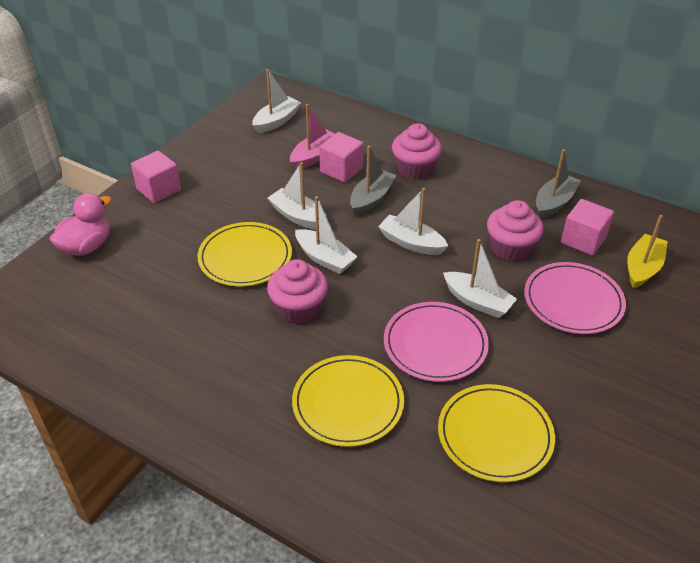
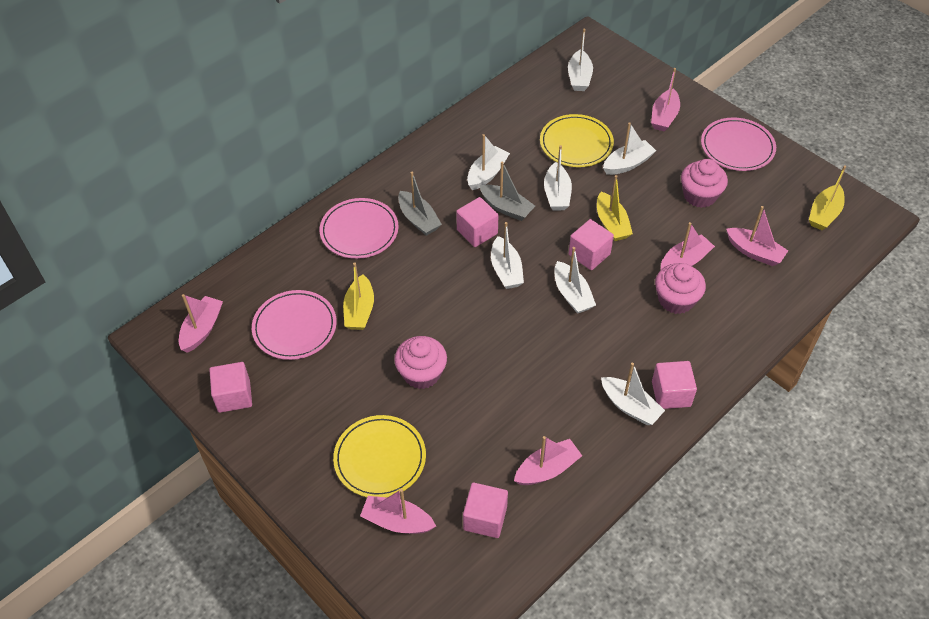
pink boat: [290,104,335,170] = 1 -> [179,294,223,353] [360,489,436,534] [514,436,582,485] [651,68,680,132] [661,222,715,269] [726,206,788,266] = 6
pink cube: [131,151,181,203] [319,132,364,183] [561,199,614,256] = 3 -> [210,362,252,413] [456,197,498,247] [463,483,508,538] [569,219,614,270] [652,361,697,409] = 5
pink duck: [50,193,112,256] = 1 -> none = 0
pink plate: [384,302,489,382] [524,262,626,334] = 2 -> [252,290,337,360] [320,198,399,259] [701,117,776,171] = 3
white boat: [252,69,301,133] [268,162,326,230] [295,196,358,274] [378,188,448,255] [443,239,517,318] = 5 -> [467,134,510,190] [491,222,524,289] [544,145,572,210] [554,247,596,314] [568,28,593,91] [601,362,665,425] [603,122,656,175] = 7
yellow boat: [627,215,667,289] = 1 -> [343,262,374,330] [597,175,633,241] [809,166,846,230] = 3
yellow plate: [198,222,292,287] [292,355,404,447] [438,384,555,482] = 3 -> [333,415,426,497] [540,114,614,167] = 2

